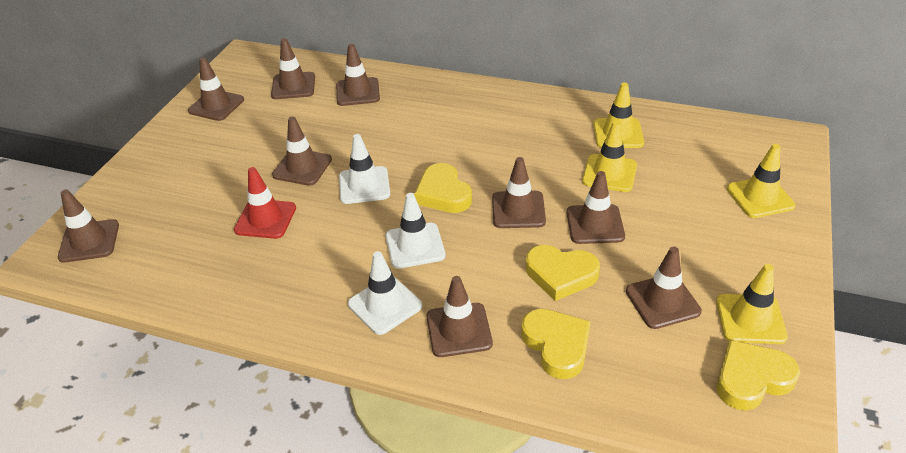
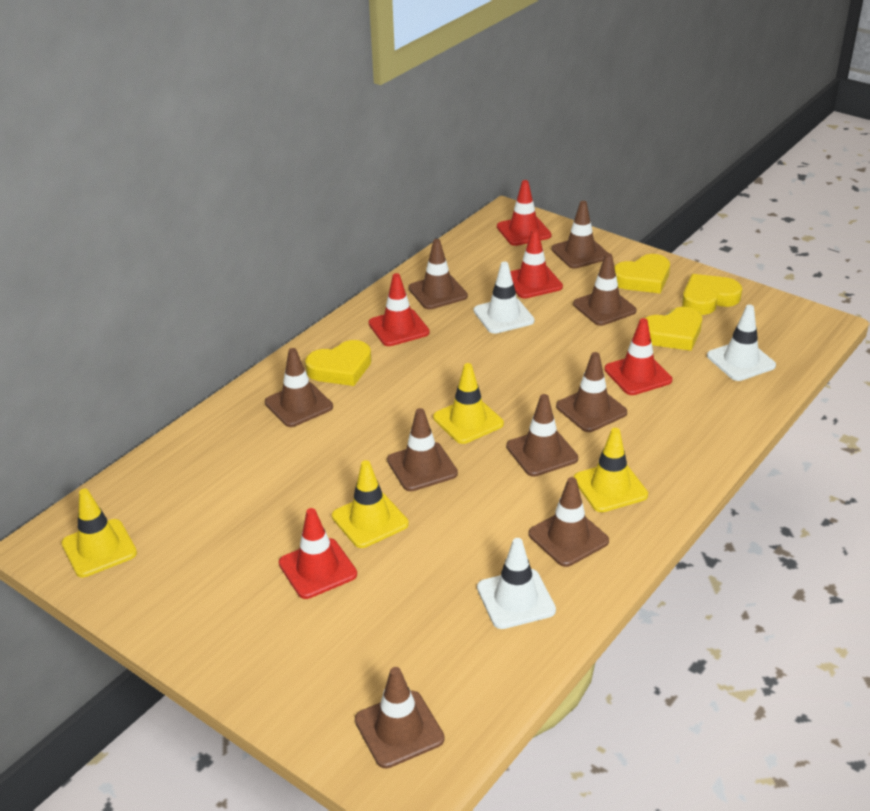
red traffic cone: [234,167,296,239] = 1 -> [279,508,357,599] [369,273,430,346] [497,180,552,246] [510,229,563,298] [605,318,672,395] = 5

